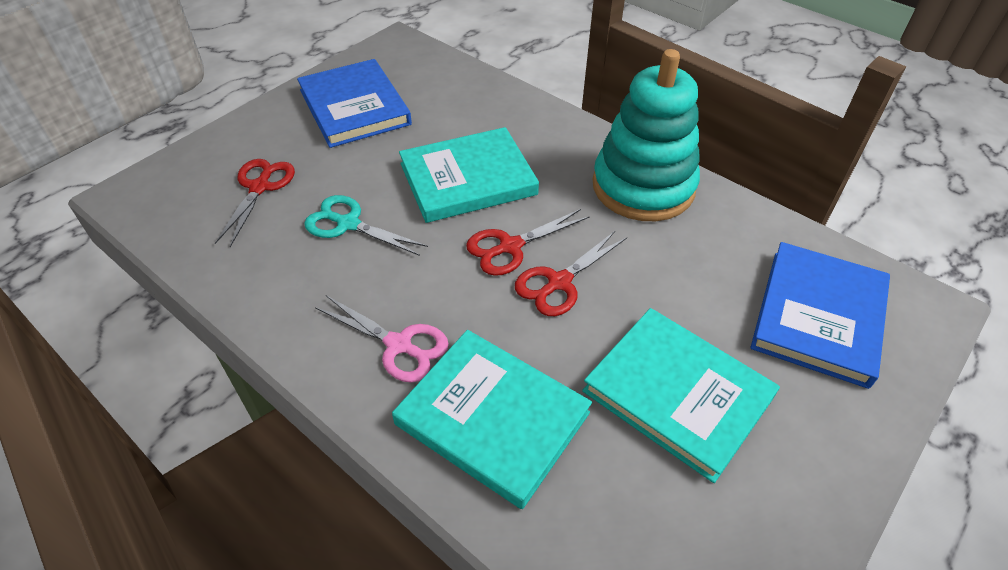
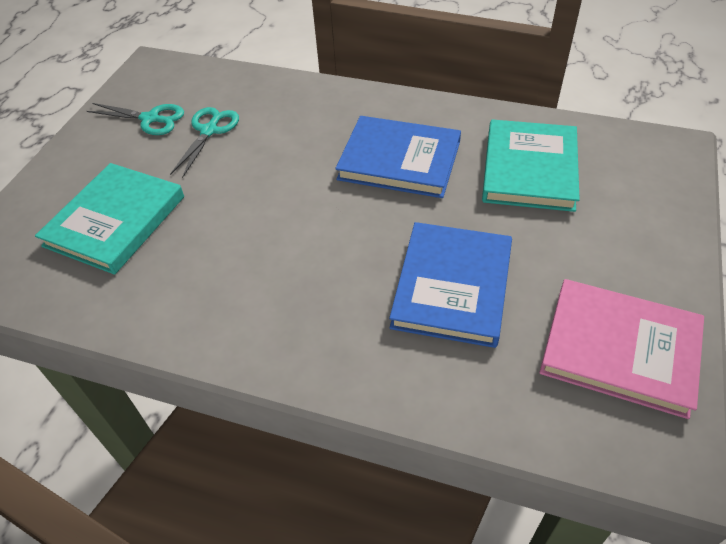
pink book: none = 0 -> [539,279,704,419] = 1
pink scissors: [315,295,449,383] = 1 -> none = 0
red scissors: [215,159,295,247] [466,209,590,276] [515,231,627,316] = 3 -> none = 0
turquoise book: [392,330,592,509] [399,127,539,223] [582,308,780,483] = 3 -> [35,163,184,275] [482,119,580,212] = 2
turquoise scissors: [304,195,428,256] = 1 -> [87,103,184,135] [170,107,239,178] = 2
turquoise stacking toy: [592,49,700,221] = 1 -> none = 0

